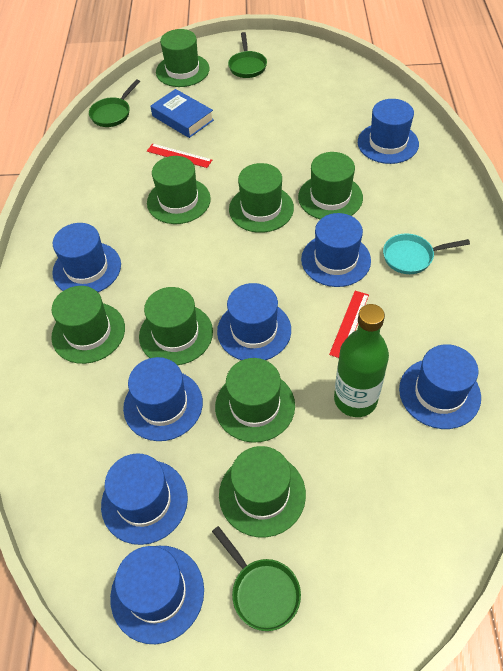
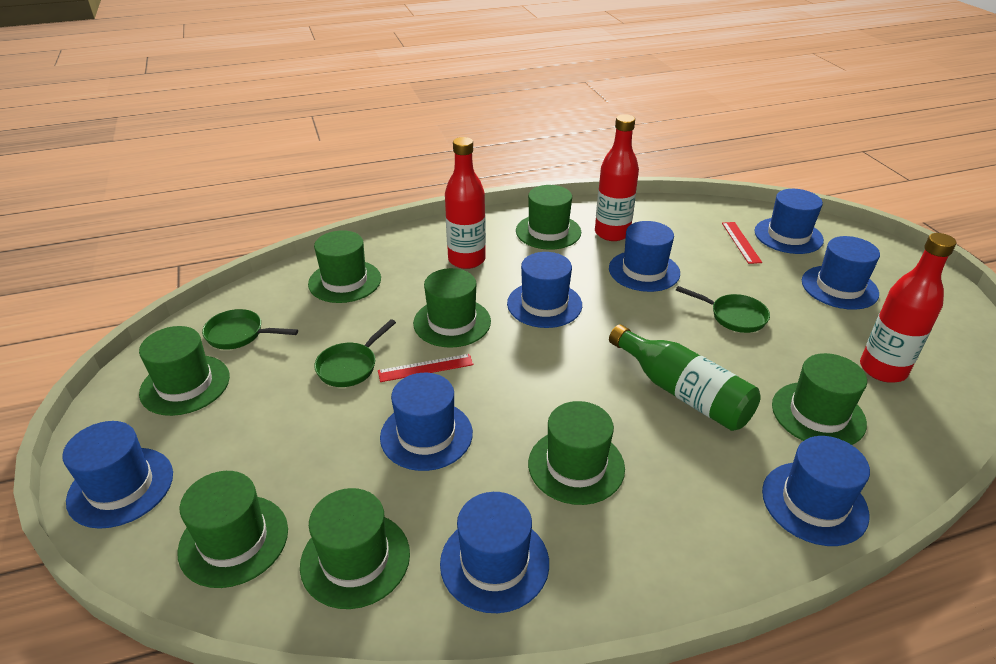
blue book: [150,89,214,138] = 1 -> none = 0
red bottle: none = 0 -> [445,137,486,269] [595,114,639,241] [860,233,956,383] = 3
turquoise pan: [383,233,470,274] = 1 -> none = 0

